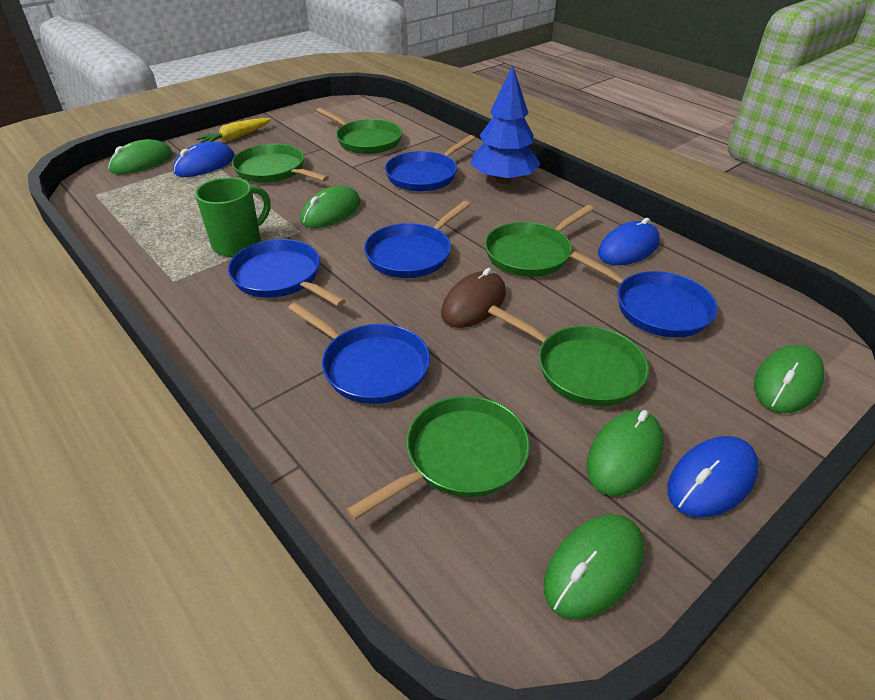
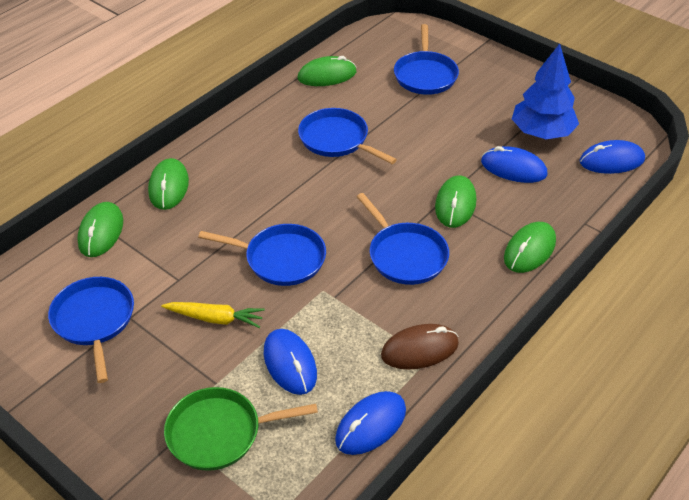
blue mouse: [173,142,234,177] [598,218,660,265] [667,436,759,518] = 3 -> [264,329,317,395] [335,391,406,455] [481,146,547,183] [580,140,645,174] = 4
green mug: [195,177,270,257] = 1 -> none = 0
green pan: [232,144,329,183] [316,108,402,154] [346,396,530,520] [485,205,594,277] [488,305,649,406] = 5 -> [164,387,318,471] = 1

